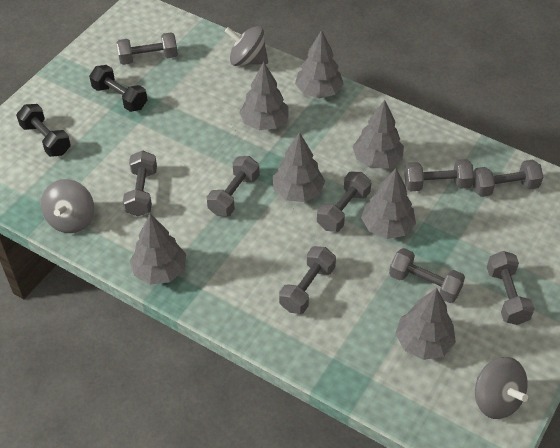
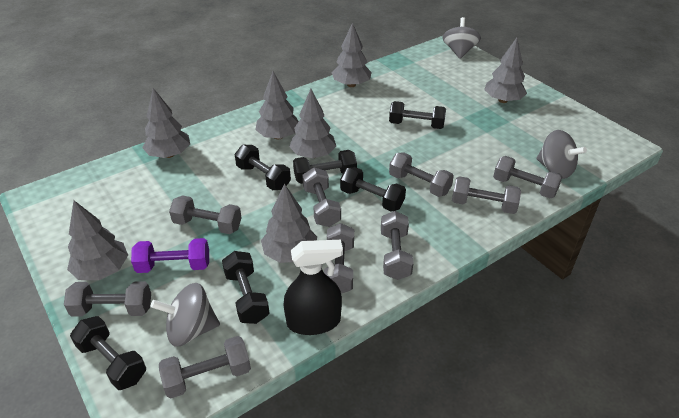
black dumbbell: [16,104,71,157] [89,65,147,112] = 2 -> [70,316,146,390] [222,251,269,324] [235,145,291,190] [293,150,357,184] [340,167,406,212] [389,101,446,129] = 6
black spray bottle: none = 0 -> [284,240,343,335] = 1
purple dumbbell: none = 0 -> [131,238,209,273] = 1

